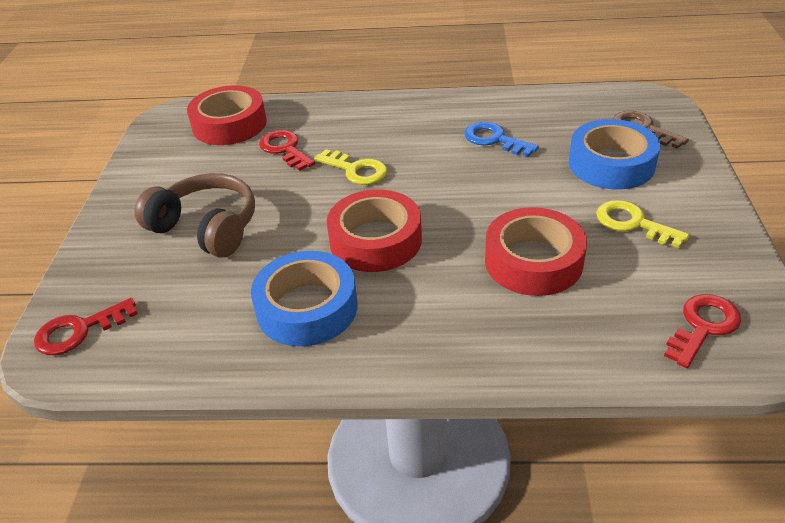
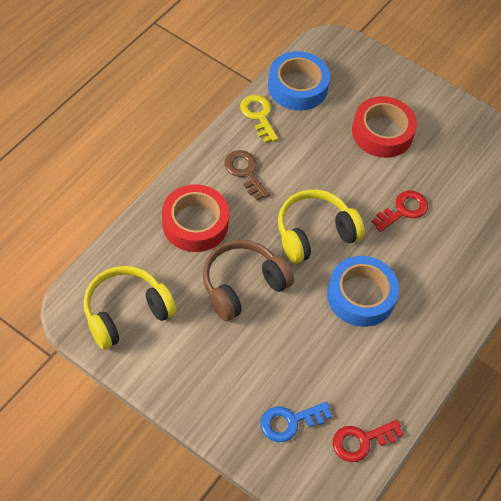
red key: [34,298,138,355] [259,130,315,171] [664,294,741,368] = 3 -> [333,420,404,462] [372,191,428,232] = 2
red tape: [187,85,267,145] [327,190,422,272] [485,207,587,296] = 3 -> [162,184,229,252] [352,96,417,158] = 2
yellow headphones: none = 0 -> [83,266,177,350] [278,190,365,264] = 2
yellow key: [314,149,387,185] [596,200,690,248] = 2 -> [240,94,278,143] = 1

